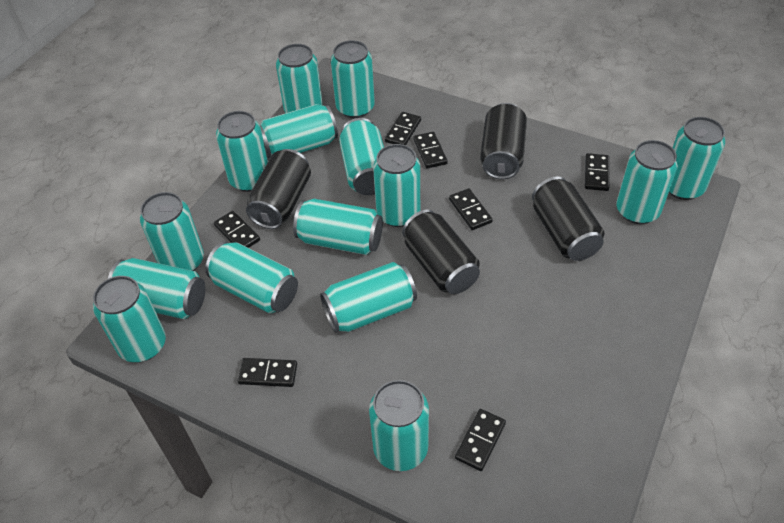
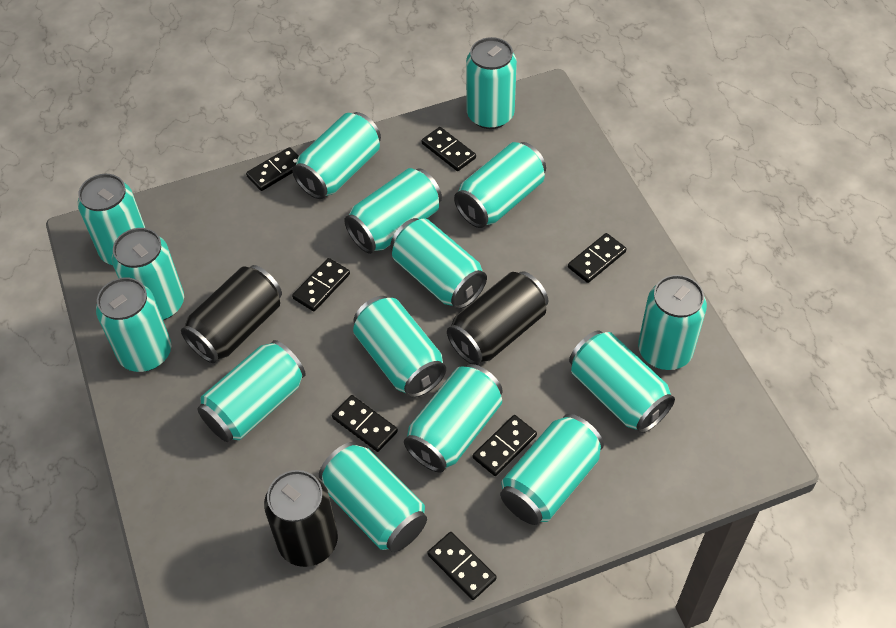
black can: [246,149,311,229] [402,209,480,294] [480,103,527,180] [532,176,604,261] = 4 -> [181,265,282,363] [264,470,338,567] [447,271,548,365] = 3

